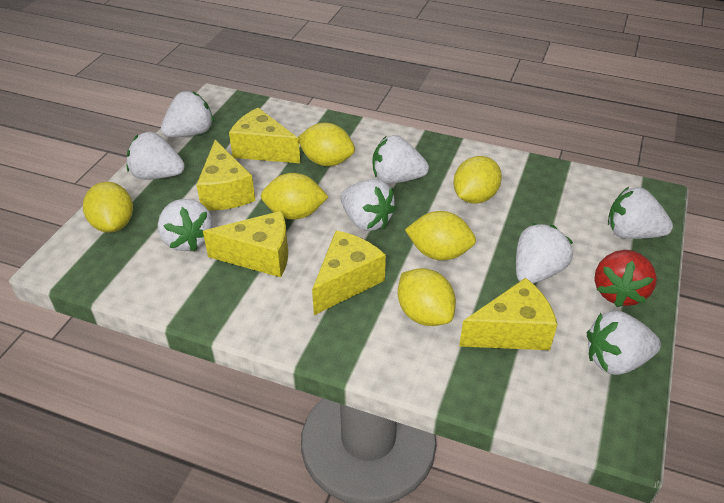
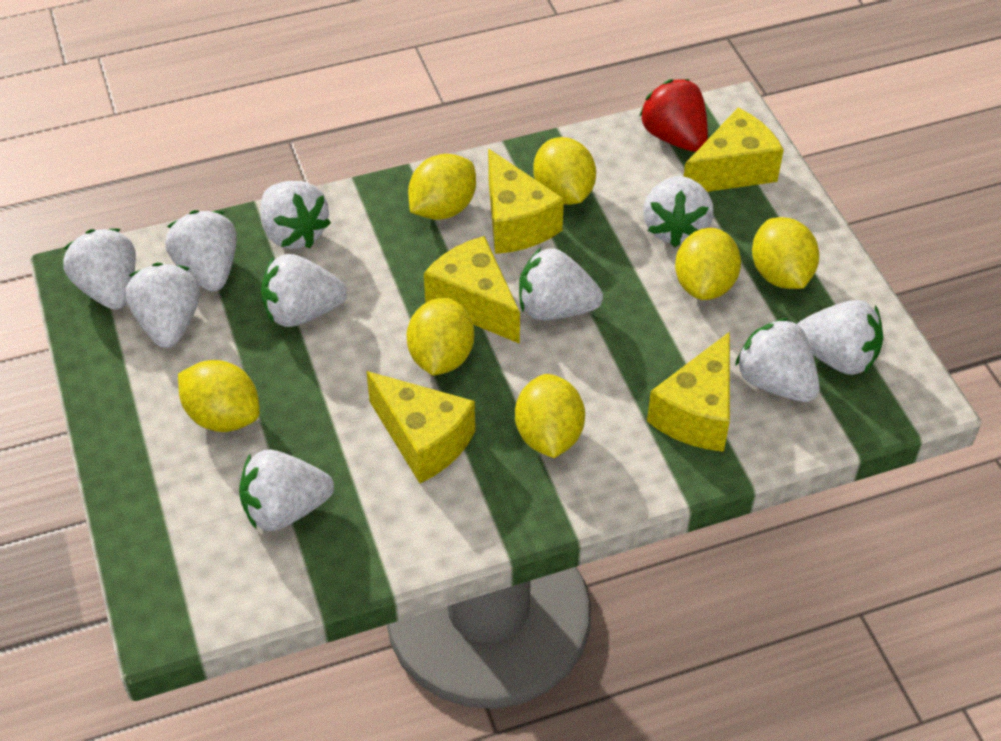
white strawberry: [127,132,185,180] [158,199,213,252] [161,91,214,137] [340,179,396,231] [373,135,429,184] [516,223,573,283] [587,311,661,375] [608,187,673,239] = 8 -> [63,229,136,310] [125,263,200,348] [165,210,237,291] [239,450,334,531] [260,181,331,249] [261,254,347,327] [519,248,603,320] [643,176,714,248] [735,318,820,402] [797,300,883,375] = 10
yellow lemon: [83,182,133,233] [261,173,328,220] [298,123,355,166] [398,268,456,326] [405,211,476,260] [453,156,502,204] = 6 -> [178,360,260,432] [406,298,474,376] [408,154,476,220] [515,374,585,458] [533,137,596,205] [675,228,741,300] [752,217,819,289] = 7

